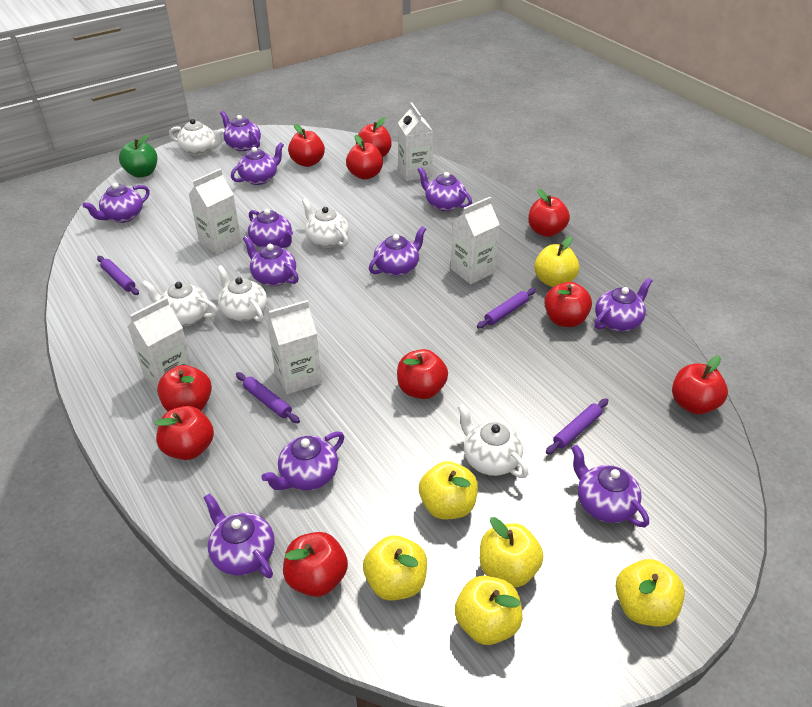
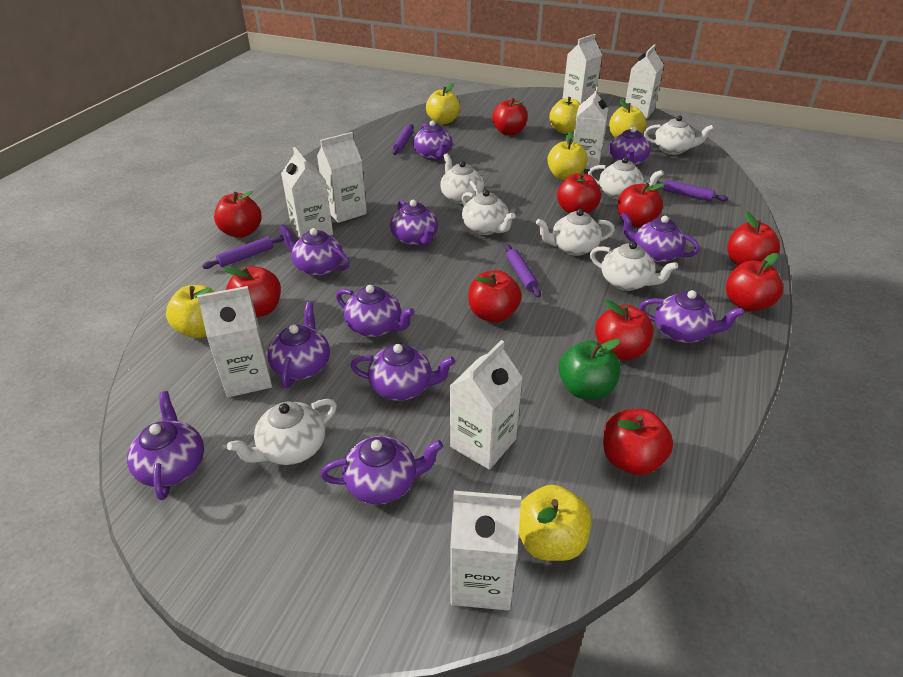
white carton: [128,297,193,389] [189,169,242,254] [267,300,322,394] [398,103,433,181] [450,197,500,284] = 5 -> [197,286,272,397] [281,147,333,239] [317,132,367,223] [450,340,523,470] [450,491,521,611] [563,34,602,104] [573,87,608,170] [625,44,664,119] = 8
white teapot: [142,281,218,326] [169,119,225,155] [217,265,267,322] [302,198,349,248] [457,404,528,478] = 5 -> [227,399,337,465] [440,154,484,204] [462,190,515,235] [536,209,615,256] [588,157,663,200] [590,241,678,291] [644,115,714,155] = 7

